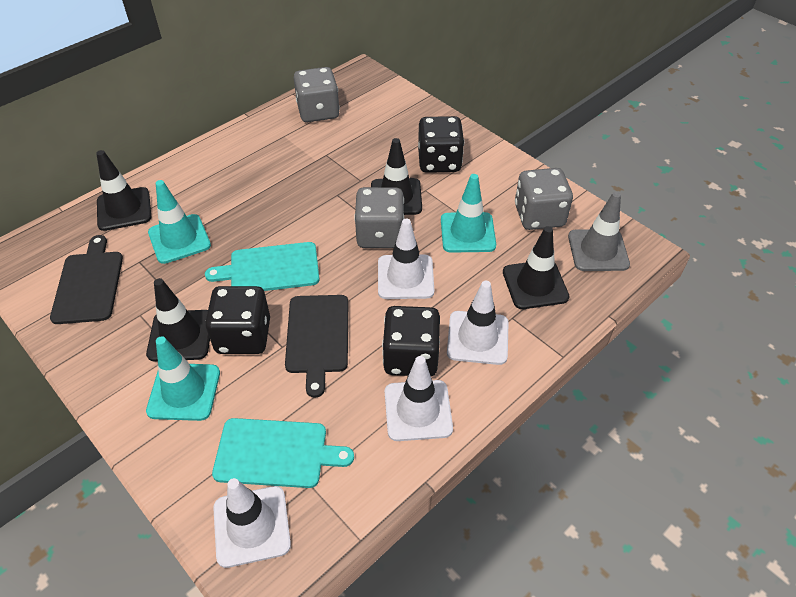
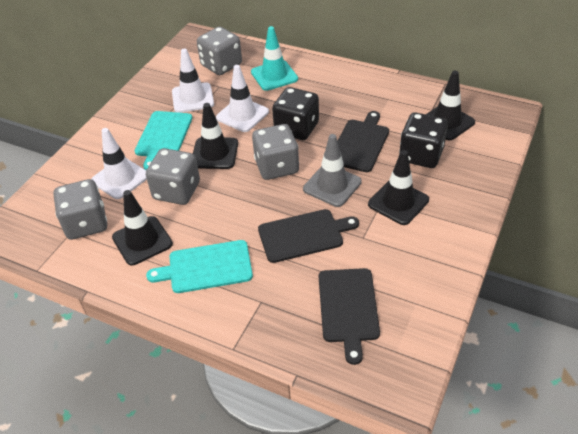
black cutting board: [50,235,123,324] [285,295,348,398] = 2 -> [258,209,359,263] [319,268,380,365] [338,111,389,172] = 3
black dice: [205,286,270,354] [382,306,440,376] [418,116,464,173] = 3 -> [272,87,319,140] [399,112,448,168] = 2
grey dice: [294,67,340,122] [354,187,404,248] [515,168,573,230] = 3 -> [53,179,107,240] [146,148,200,205] [197,27,242,75] [252,124,299,180] = 4
turquoise traffic cone: [146,336,220,421] [148,180,211,264] [441,174,496,253] = 3 -> [251,26,298,91] = 1
white traffic cone: [213,478,291,568] [378,219,434,299] [385,356,453,441] [447,281,509,365] = 4 -> [91,128,147,199] [172,49,214,113] [216,65,269,132] = 3

